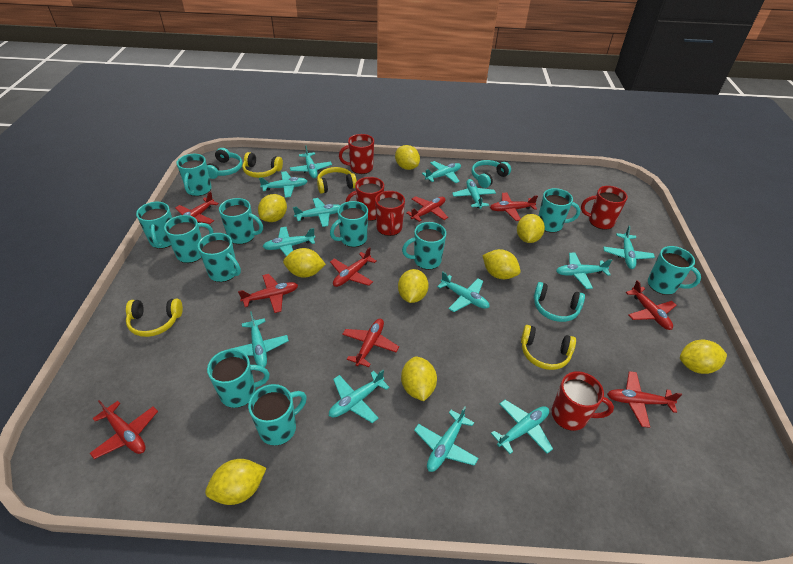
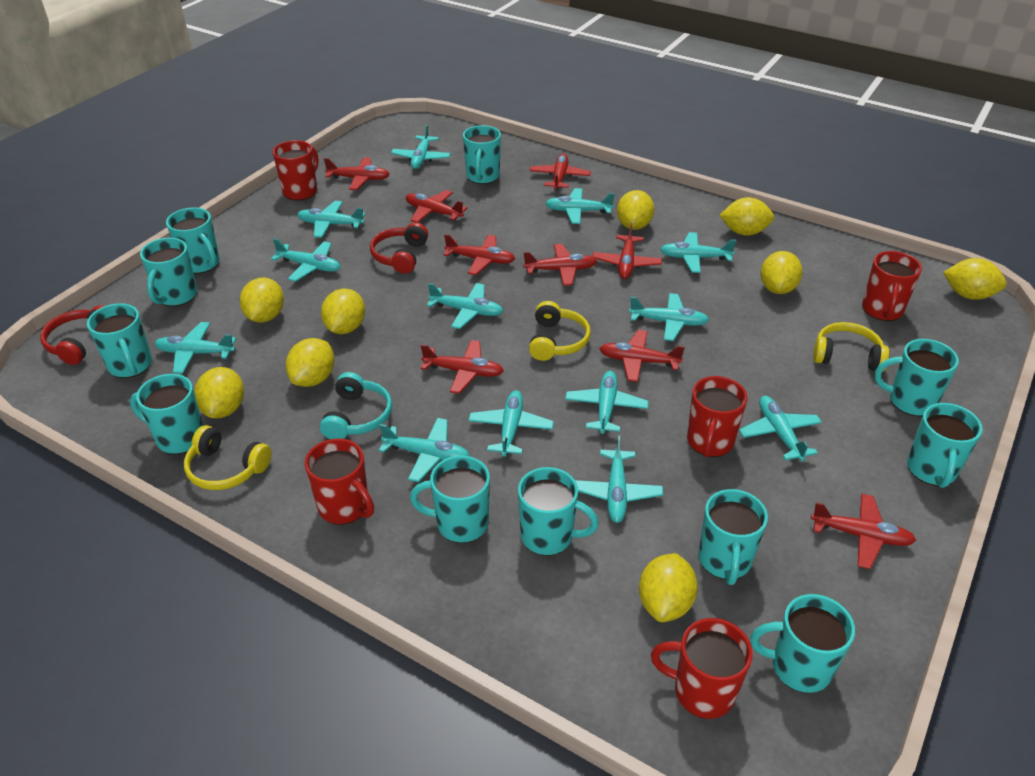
red headphones: none = 0 -> [40,305,104,365] [370,223,428,274] = 2
turquoise headphones: [207,148,243,179] [471,160,511,188] [534,282,585,322] = 3 -> [320,372,392,439] = 1
yellow headphones: [126,299,183,337] [242,152,283,178] [317,167,357,194] [521,325,576,370] = 4 -> [184,425,272,490] [529,301,591,361] [813,322,889,372] = 3

